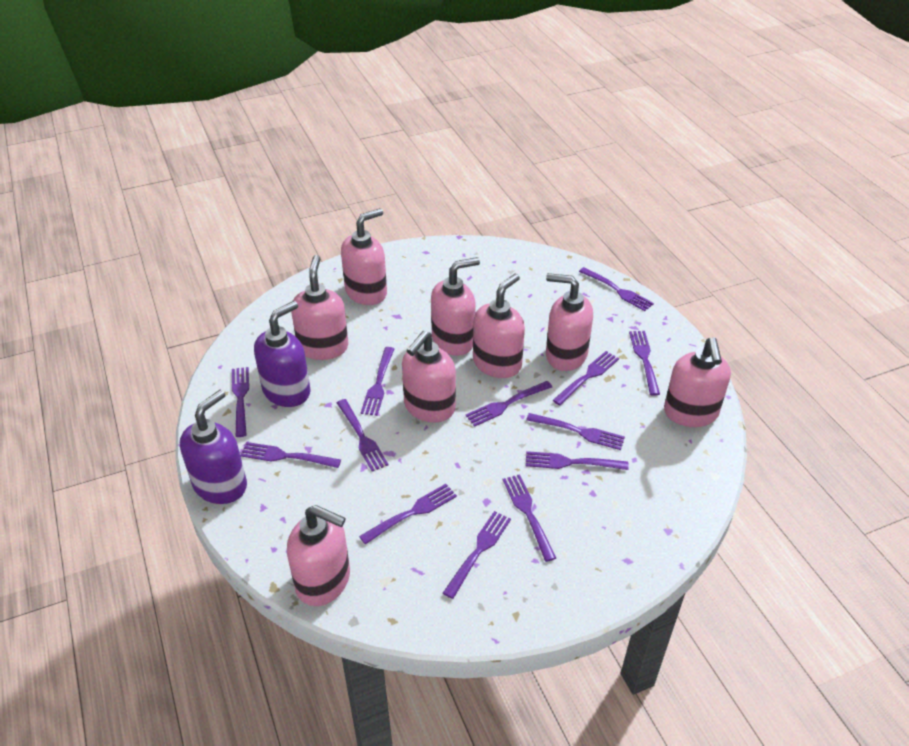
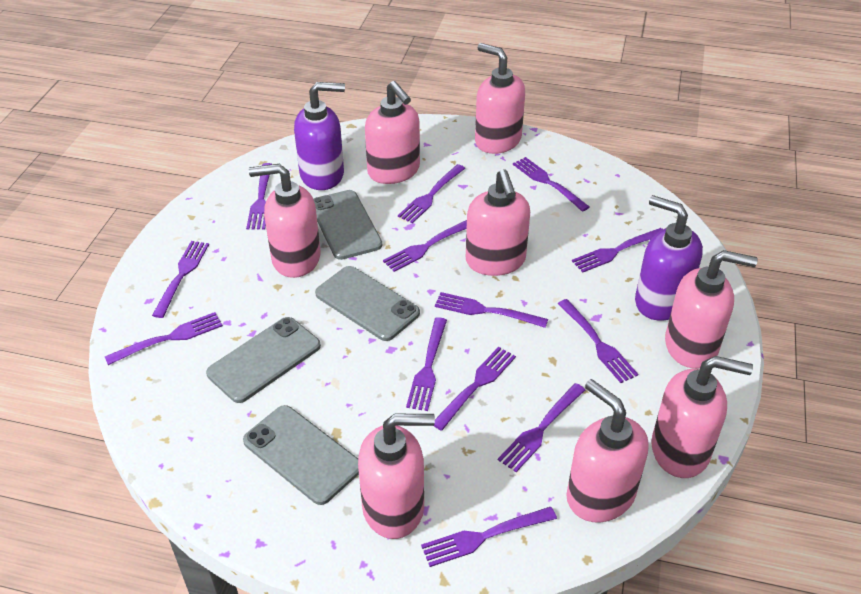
grey phone: none = 0 -> [206,317,321,403] [243,405,359,505] [313,190,382,260] [315,266,420,341] = 4

